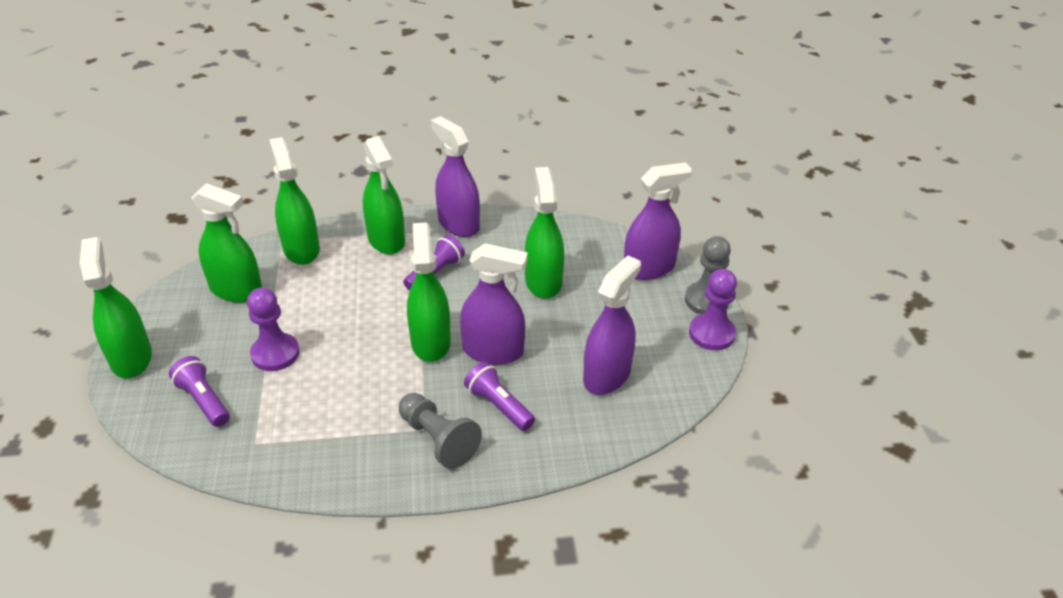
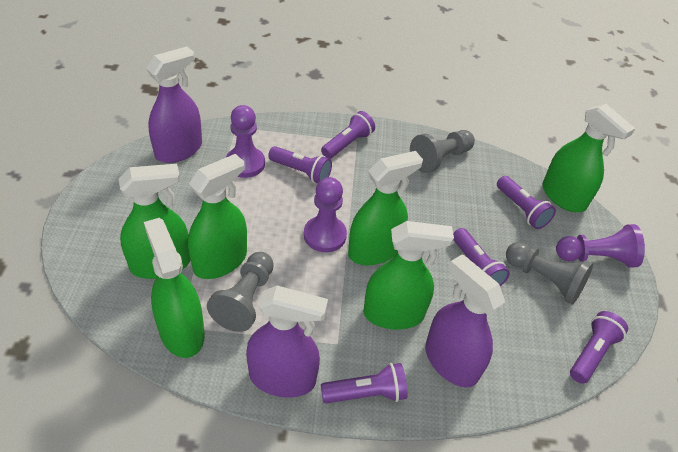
grey pawn: [399,393,482,469] [685,236,731,314] = 2 -> [207,252,274,332] [410,130,475,173] [506,242,593,305] = 3
purple flashlight: [169,356,230,427] [403,234,465,291] [464,361,535,431] = 3 -> [268,146,332,183] [321,111,375,159] [321,363,408,403] [453,228,510,286] [497,176,556,229] [570,311,628,384] = 6
purple pawn: [247,288,299,371] [689,269,737,350] = 2 -> [226,105,265,178] [304,177,347,252] [556,224,645,268] = 3
purple spray bottle: [431,116,480,237] [460,243,528,365] [583,255,641,395] [624,162,692,280] = 4 -> [146,46,202,163] [246,286,328,398] [425,254,505,388] = 3

